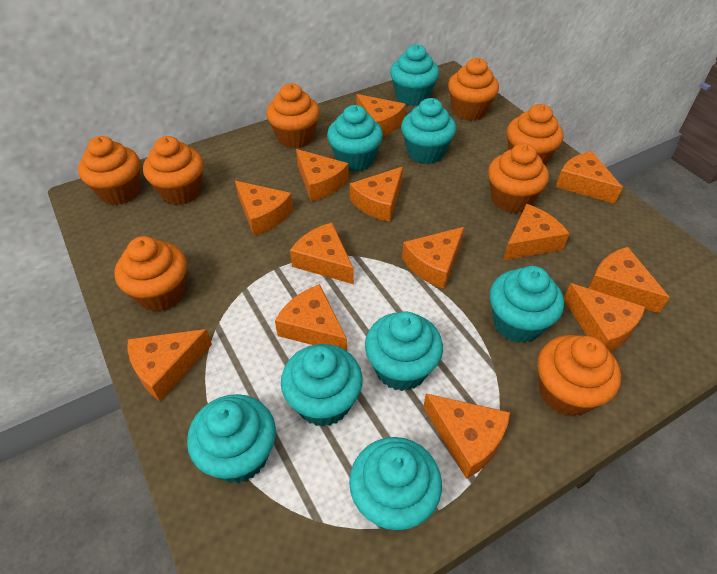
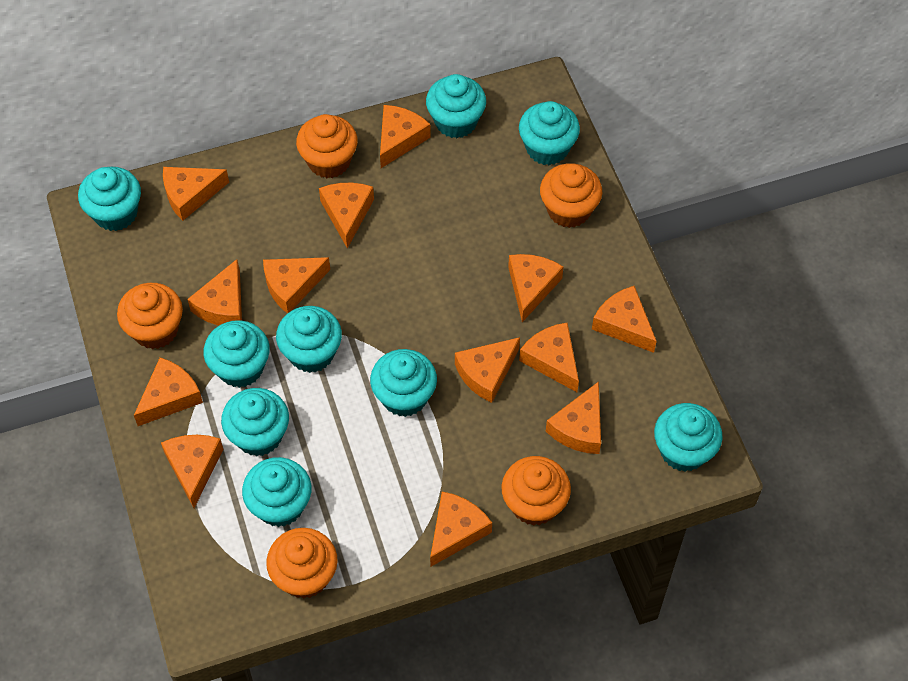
orange cupcake: [78,136,140,205] [115,236,187,312] [143,136,203,205] [266,83,320,148] [448,58,499,121] [488,143,549,213] [507,104,564,165] [538,335,621,416] = 8 -> [117,283,183,349] [266,528,338,599] [296,114,358,178] [502,456,571,526] [540,163,602,228] = 5
turquoise cupcake: [187,394,276,483] [281,344,363,427] [327,105,383,172] [349,437,442,531] [365,311,443,391] [390,44,439,106] [401,98,456,164] [490,266,564,343] = 8 -> [78,167,141,231] [203,320,270,388] [221,388,289,456] [242,457,311,527] [276,306,342,373] [370,349,437,417] [426,74,486,138] [519,101,580,165] [654,403,723,472] = 9

